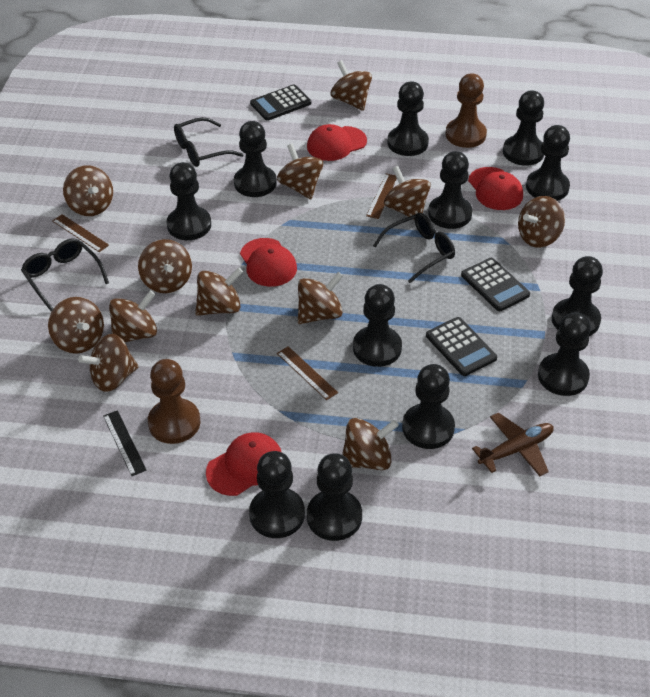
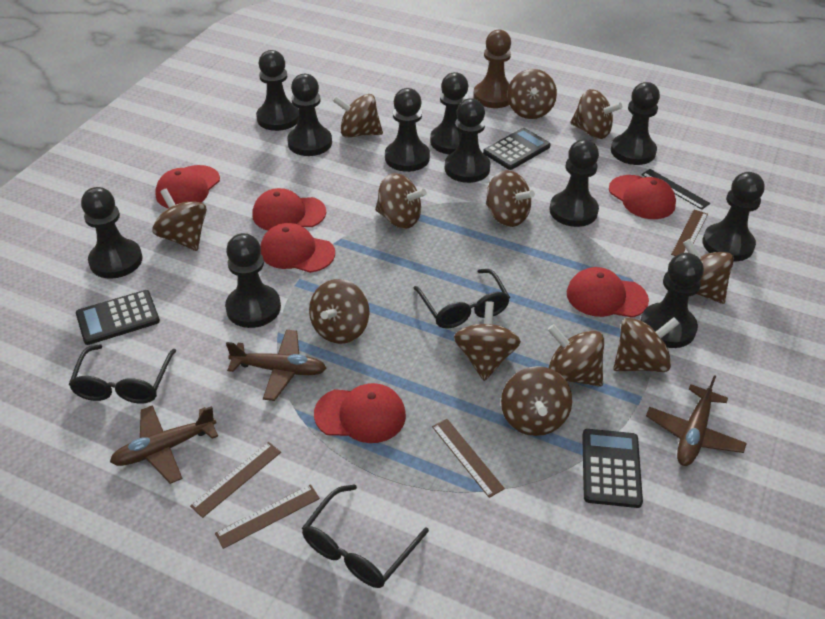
black pawn: [167,162,211,240] [234,121,277,197] [249,451,305,538] [307,453,362,541] [353,284,402,367] [388,81,429,156] [402,364,455,449] [428,151,473,229] [503,91,544,166] [526,125,570,201] [538,312,591,396] [552,256,603,336] = 12 -> [81,187,143,279] [225,233,281,328] [256,50,299,131] [287,74,332,156] [385,88,430,172] [430,72,469,154] [445,98,490,183] [549,139,599,227] [611,82,660,165] [640,253,704,348] [702,172,764,261] = 11
brown pawn: [148,359,200,444] [446,73,487,148] = 2 -> [473,29,511,108] = 1
brown plane: [472,413,554,476] = 1 -> [110,405,218,484] [226,329,327,401] [646,375,747,466] = 3
brown ruler: [52,214,109,252] [277,346,338,400] [366,173,397,219] = 3 -> [190,442,281,518] [215,484,320,549] [432,419,505,498] [671,210,708,256] = 4
red cap: [206,432,281,496] [240,238,297,287] [307,124,367,161] [468,167,523,210] = 4 -> [155,165,220,208] [252,188,326,231] [260,223,335,273] [314,383,406,443] [567,267,649,318] [609,175,676,219] = 6

